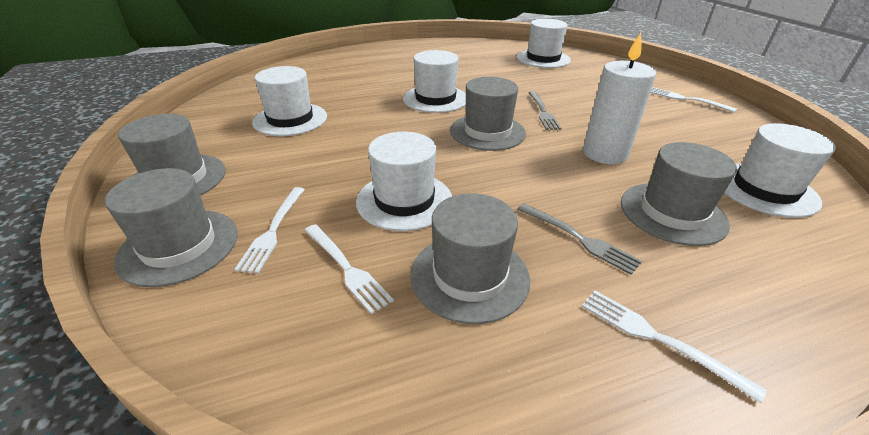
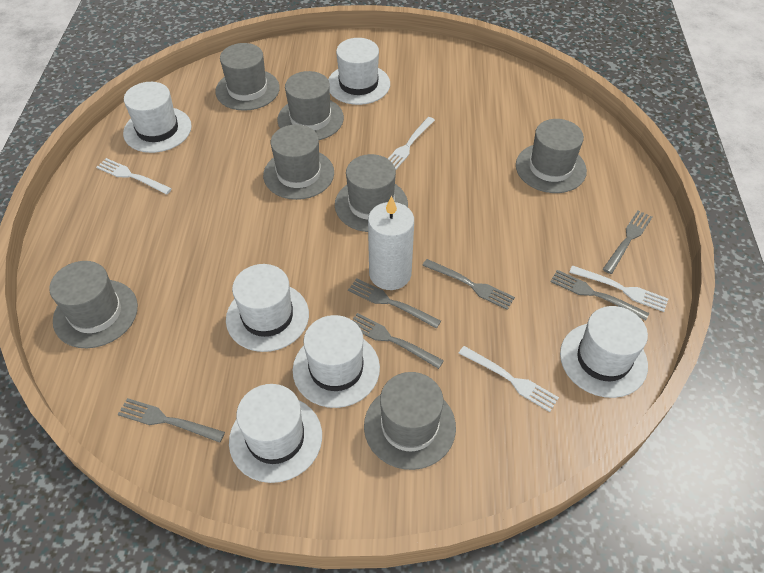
grey fork: [517,203,642,275] [529,91,562,130] = 2 -> [117,398,225,443] [348,278,441,329] [352,313,444,369] [422,259,515,310] [550,270,649,321] [603,210,652,274] = 6
grey hat: [105,168,238,287] [118,114,225,195] [410,193,530,324] [450,77,526,151] [621,142,737,246] = 5 -> [49,261,138,348] [215,43,280,111] [263,124,334,200] [277,71,344,140] [335,154,408,232] [364,372,456,470] [516,119,587,193] = 7
white hat: [252,66,327,136] [356,132,452,231] [403,50,466,113] [517,19,571,68] [724,123,836,218] = 5 -> [123,82,192,153] [226,264,309,352] [229,384,322,483] [293,315,380,408] [328,38,390,105] [560,306,648,398] = 6

